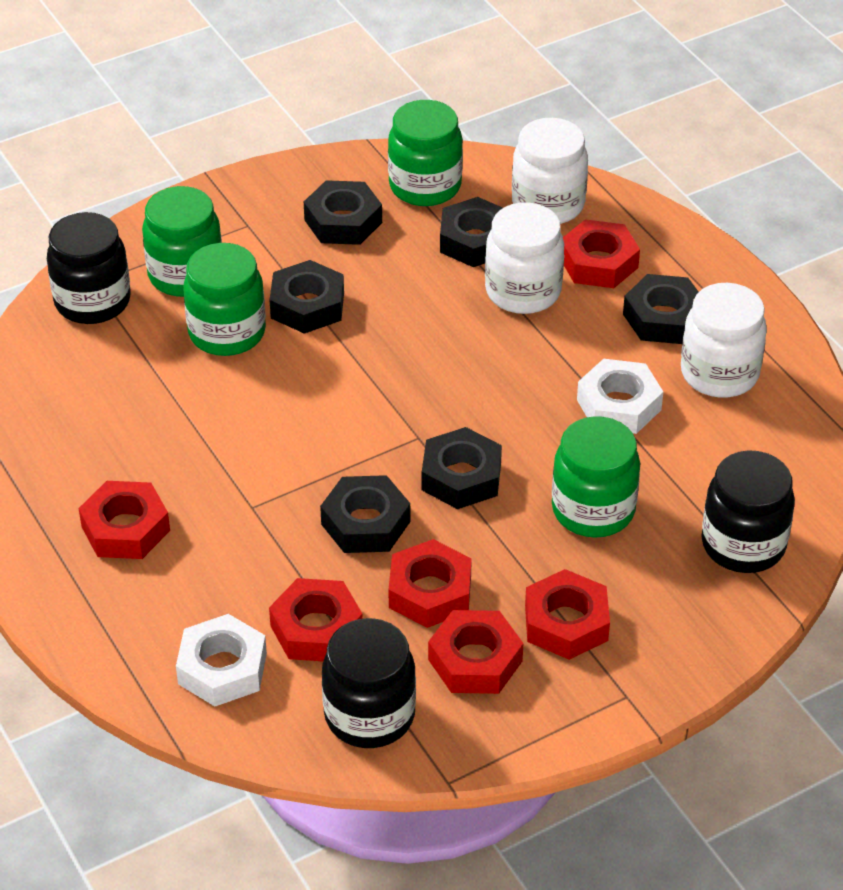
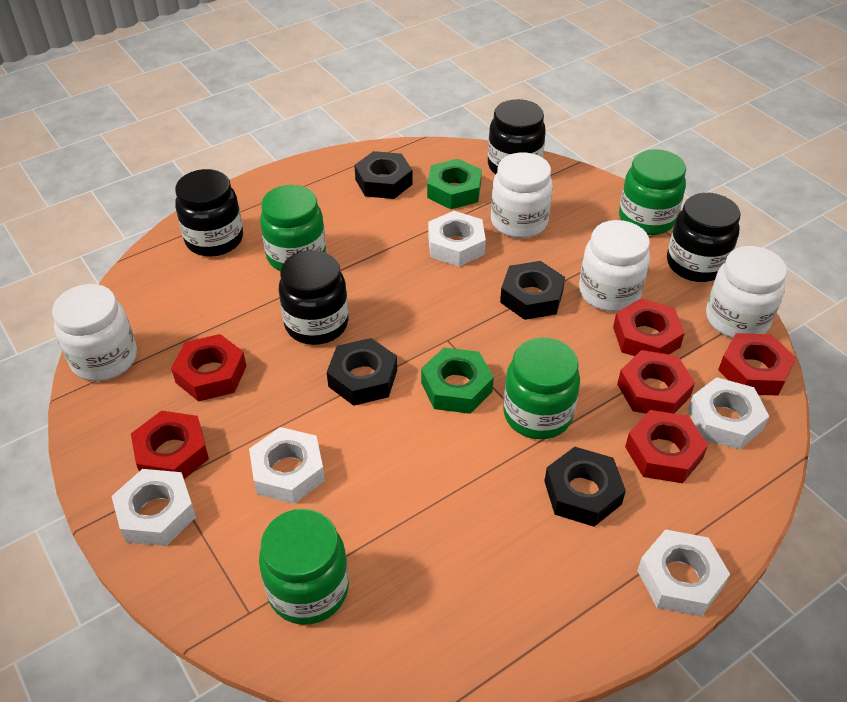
black jar: [47,212,131,324] [322,618,416,748] [702,450,795,573] = 3 -> [175,169,243,257] [279,250,348,345] [488,99,546,174] [667,193,741,282] = 4
black nut: [270,260,344,334] [304,180,382,245] [320,475,410,553] [422,427,502,509] [440,197,503,267] [623,274,699,344] = 6 -> [327,338,397,406] [354,151,413,199] [500,261,565,320] [544,447,626,527] = 4
green nut: none = 0 -> [421,347,494,414] [427,159,482,209] = 2
white jar: [485,203,564,314] [512,118,588,224] [681,283,767,397] = 3 -> [52,284,137,381] [491,152,553,238] [579,220,650,312] [706,246,787,338] = 4
white nut: [176,614,267,706] [577,359,663,434] = 2 -> [111,469,196,546] [249,427,325,504] [428,211,486,266] [637,529,730,617] [688,377,769,450] = 5

